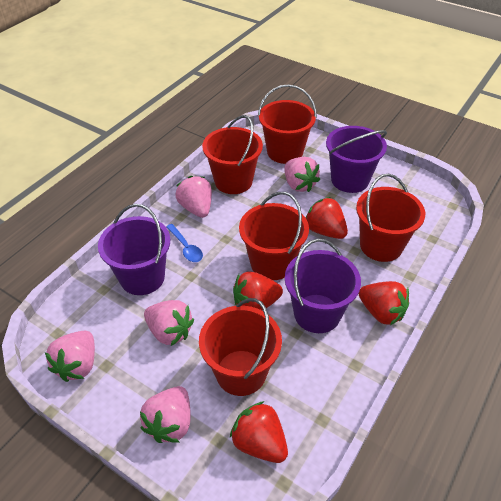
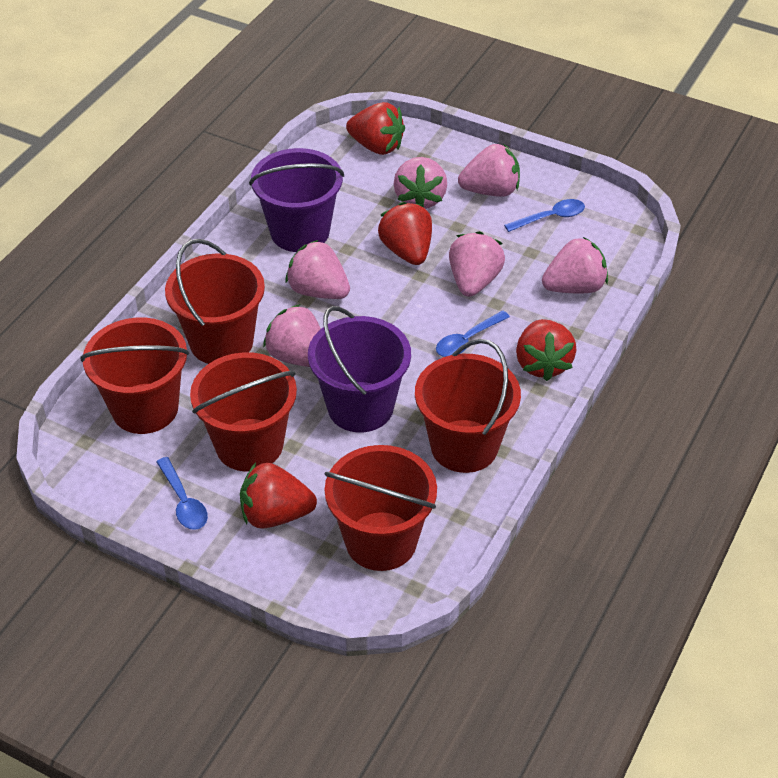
blue spoon: [166,224,203,262] = 1 -> [156,457,208,530] [436,311,510,357] [504,199,585,232] = 3
pink strawberry: [45,331,95,382] [140,386,191,443] [144,300,194,346] [175,176,212,218] [284,157,320,192] = 5 -> [263,304,321,367] [286,240,350,299] [394,157,447,209] [449,231,505,297] [458,144,520,197] [542,237,608,293] = 6
purple bucket: [98,204,170,295] [285,239,361,333] [326,126,387,193] = 3 -> [249,148,344,252] [308,306,411,432] = 2

